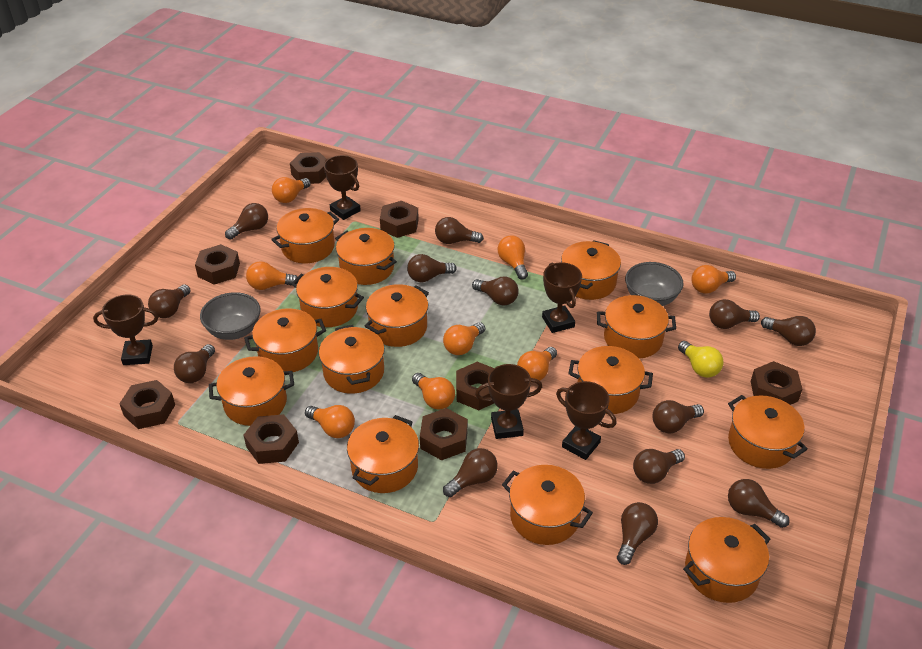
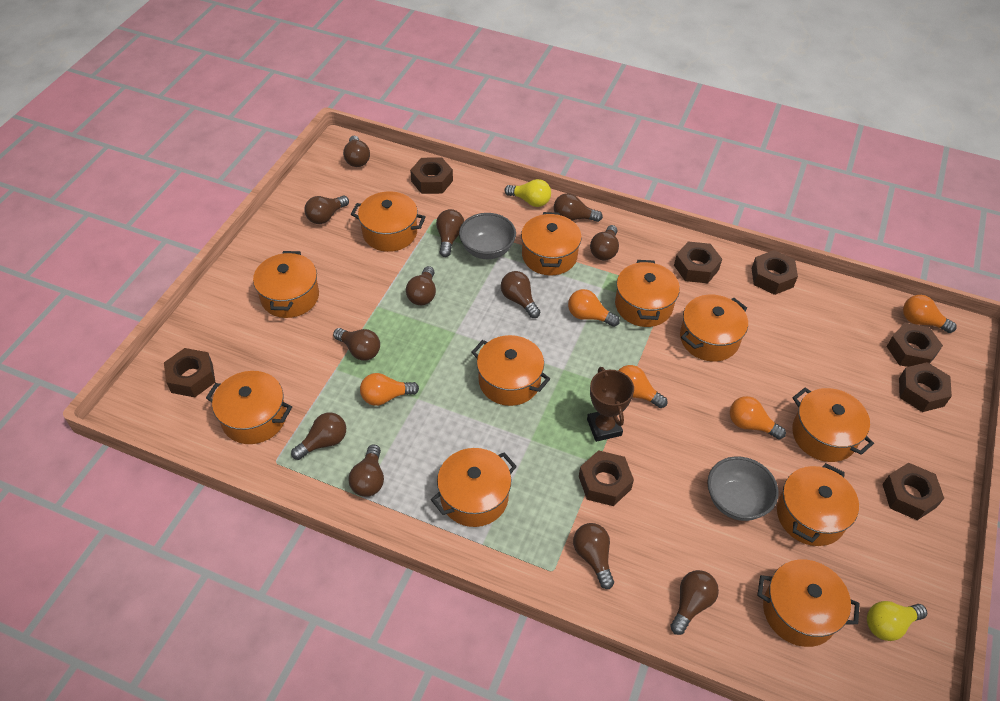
brown light bulb: [148,284,191,318] [174,344,215,383] [225,203,268,239] [407,254,456,282] [435,217,484,244] [443,448,498,497] [472,276,519,306] [617,502,658,565] [633,449,685,484] [652,400,704,433] [709,299,760,329] [728,479,790,528] [761,316,816,346] = 13 -> [291,412,346,460] [304,196,349,224] [333,328,380,360] [343,136,370,167] [348,444,384,497] [406,266,436,305] [436,209,464,257] [501,271,540,318] [554,193,603,222] [573,523,614,589] [590,225,619,260] [670,570,719,635] = 12
brown trophy: [93,295,158,365] [324,155,361,220] [475,364,542,439] [542,262,582,333] [556,381,617,460] = 5 -> [587,367,634,442] = 1
orange light bulb: [246,261,298,290] [272,177,311,203] [305,405,355,438] [412,373,455,410] [443,322,485,355] [498,236,528,280] [517,347,557,381] [691,265,736,294] = 8 -> [360,373,419,406] [568,289,620,327] [618,365,668,408] [730,396,786,440] [903,295,956,333] = 5
orange pot: [209,356,294,426] [244,308,326,372] [271,208,339,263] [291,267,364,327] [319,325,385,394] [335,228,397,285] [347,415,419,493] [365,284,429,347] [502,465,593,545] [561,240,621,300] [568,346,653,414] [597,295,676,359] [683,517,771,603] [728,395,808,469] = 14 -> [206,371,292,444] [253,251,319,318] [351,191,425,252] [431,448,517,527] [472,335,550,406] [521,212,582,275] [615,260,680,327] [680,295,748,362] [757,559,860,647] [777,463,859,546] [792,387,874,462] = 11
yellow light bulb: [678,341,724,378] = 1 -> [504,179,551,207] [867,601,927,641] = 2

